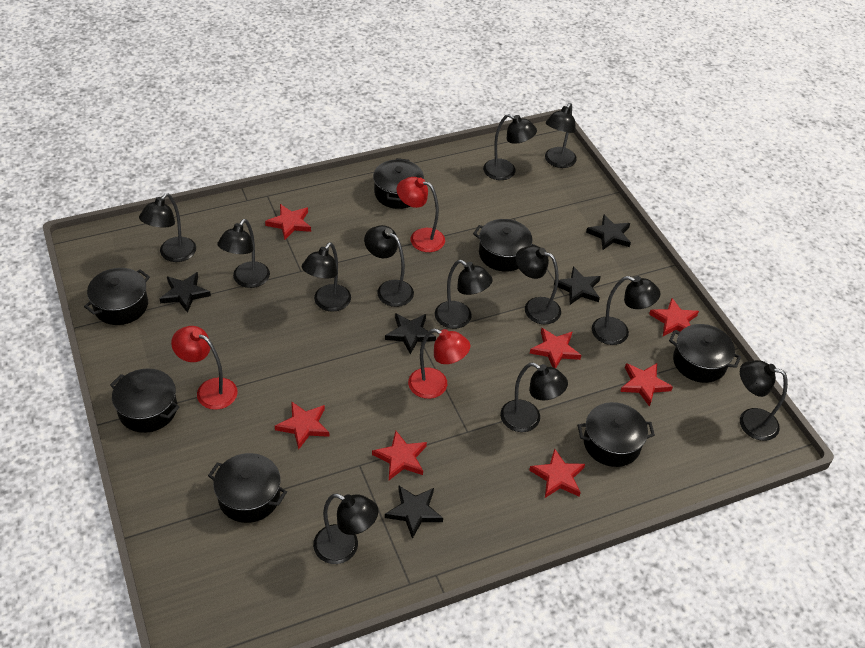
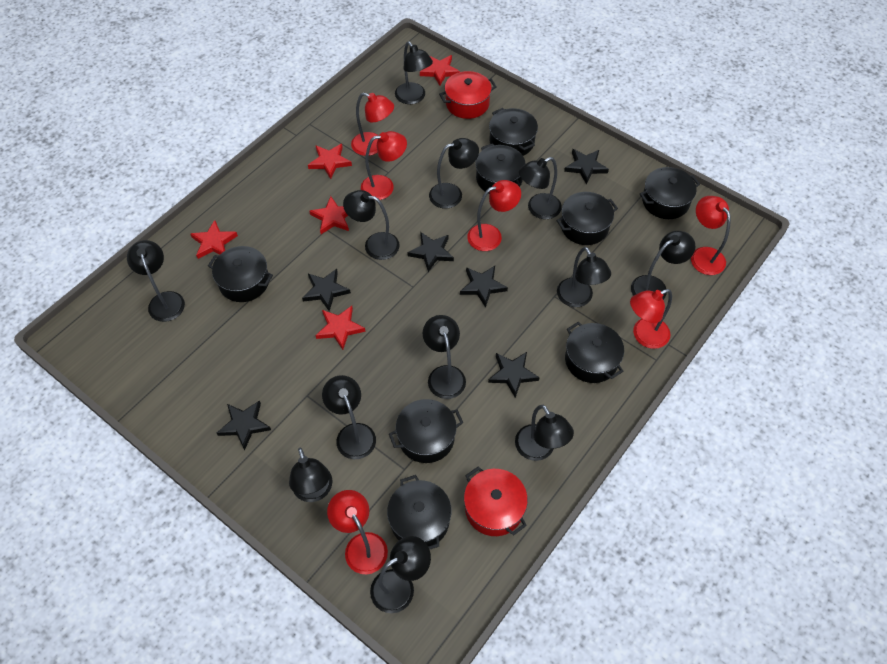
black pot: [84,268,150,325] [110,368,180,433] [208,453,287,523] [373,158,424,209] [473,219,536,272] [578,402,655,467] [669,324,741,383] = 7 -> [208,246,273,302] [387,475,451,550] [389,399,463,463] [475,143,526,194] [489,108,538,156] [556,192,618,245] [565,322,624,383] [640,167,700,219] = 8
black star: [160,272,211,313] [385,313,436,354] [385,486,443,539] [554,266,601,305] [586,215,631,250] = 5 -> [217,400,271,450] [302,269,351,311] [407,232,454,272] [460,266,508,307] [488,352,540,398] [564,149,609,185] = 6
red lamp: [171,326,238,410] [397,177,445,252] [408,328,470,399] = 3 -> [327,490,388,574] [351,93,394,156] [361,131,407,200] [467,180,521,251] [630,289,672,349] [691,196,731,275] = 6
red pot: none = 0 -> [439,71,497,119] [464,467,528,536] = 2
red star: [265,204,311,240] [275,401,330,450] [372,431,427,480] [529,448,585,498] [530,328,581,368] [620,363,673,407] [649,298,699,336] = 7 -> [190,220,238,259] [308,144,352,179] [309,196,349,234] [316,306,365,350] [420,55,460,85] = 5

